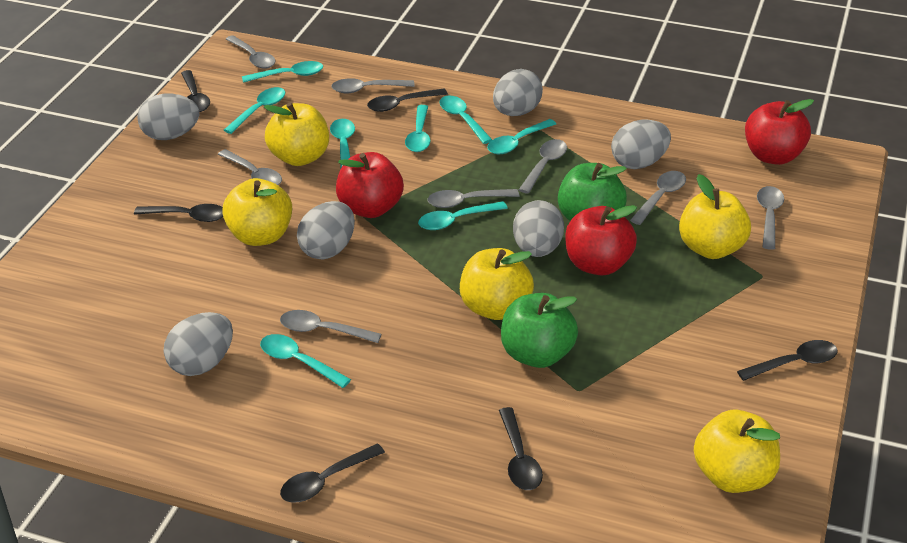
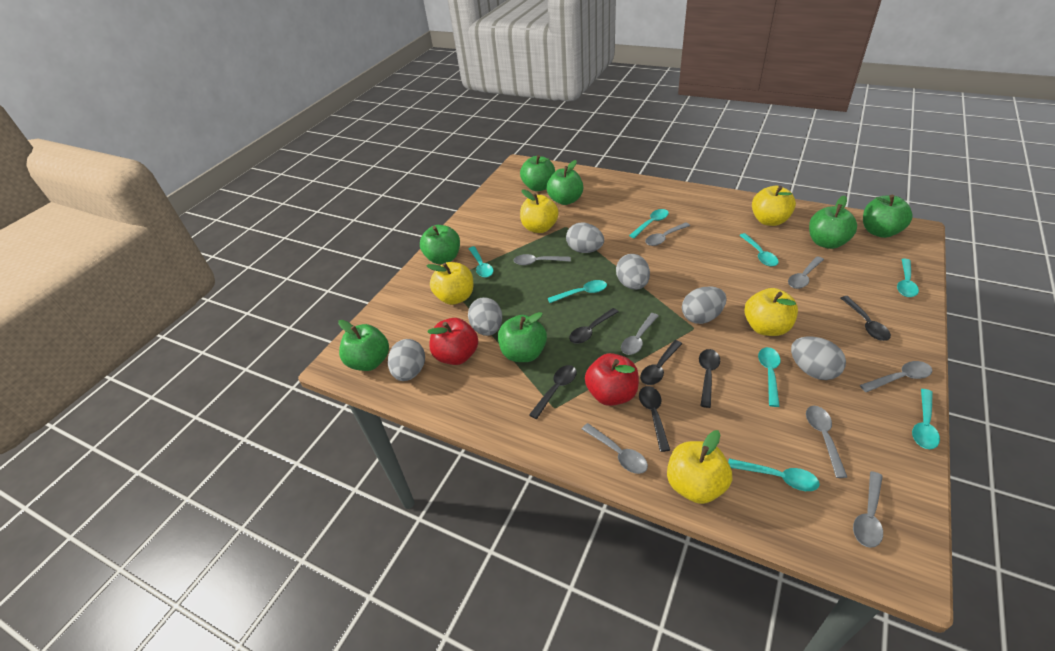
green apple: [501,293,578,368] [558,163,627,221] = 2 -> [338,320,389,371] [420,225,460,264] [498,312,547,362] [520,155,555,191] [547,160,583,205] [809,195,857,249] [863,195,913,238] = 7
red apple: [336,152,404,218] [565,205,637,275] [745,99,814,165] = 3 -> [427,318,478,365] [585,353,639,406] = 2

